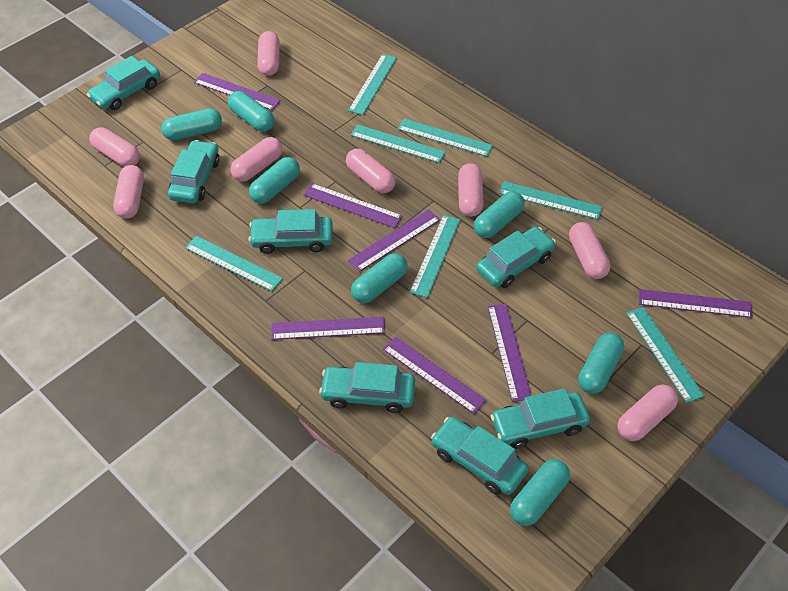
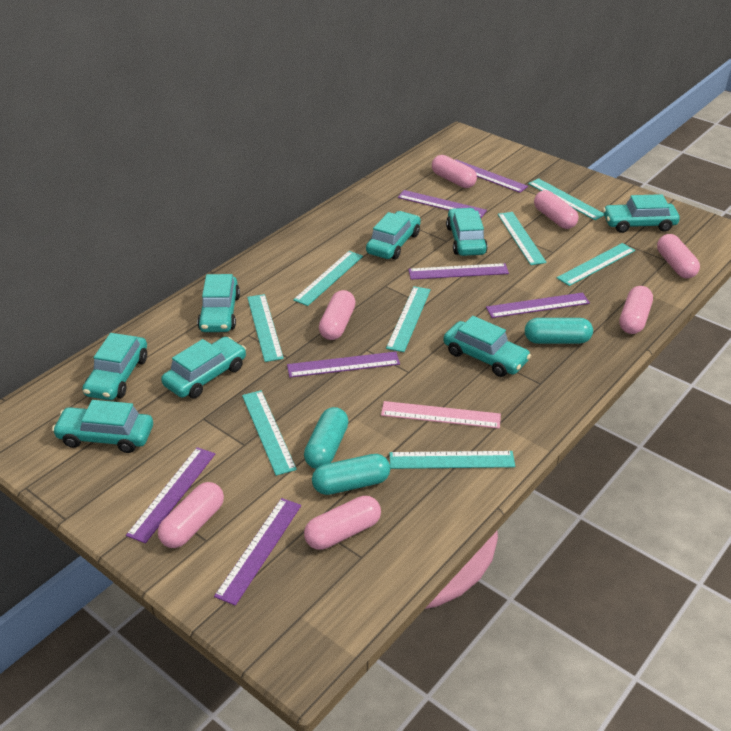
pink capsule: [89,127,140,167] [113,165,144,219] [231,137,282,182] [257,31,280,76] [346,149,396,193] [458,163,484,217] [569,222,610,279] [617,384,678,441] = 8 -> [158,482,224,548] [304,496,381,550] [319,290,356,340] [432,155,477,188] [534,190,578,229] [619,286,653,334] [657,234,700,278] = 7
pink ruler: none = 0 -> [381,401,501,429] = 1
turquoise capsule: [162,108,222,140] [228,91,274,132] [249,157,300,204] [351,253,408,303] [474,191,525,238] [510,459,570,526] [578,333,624,394] = 7 -> [304,407,349,469] [312,454,390,495] [525,318,593,344] = 3
turquoise car: [87,56,160,110] [168,140,220,203] [249,209,333,254] [319,362,415,413] [431,417,529,495] [476,227,556,288] [491,388,590,449] = 7 -> [52,400,153,453] [82,333,147,400] [161,337,246,398] [197,274,240,332] [366,211,421,260] [443,316,531,377] [446,208,488,256] [603,194,680,233] = 8
turquoise ruler: [185,236,283,291] [348,54,397,115] [351,124,446,163] [398,118,493,157] [410,215,460,298] [499,181,602,220] [626,307,704,403] = 7 -> [242,390,297,476] [247,294,284,362] [293,251,363,306] [386,286,431,352] [389,451,515,469] [498,212,547,265] [528,178,604,220] [557,243,635,286] = 8

